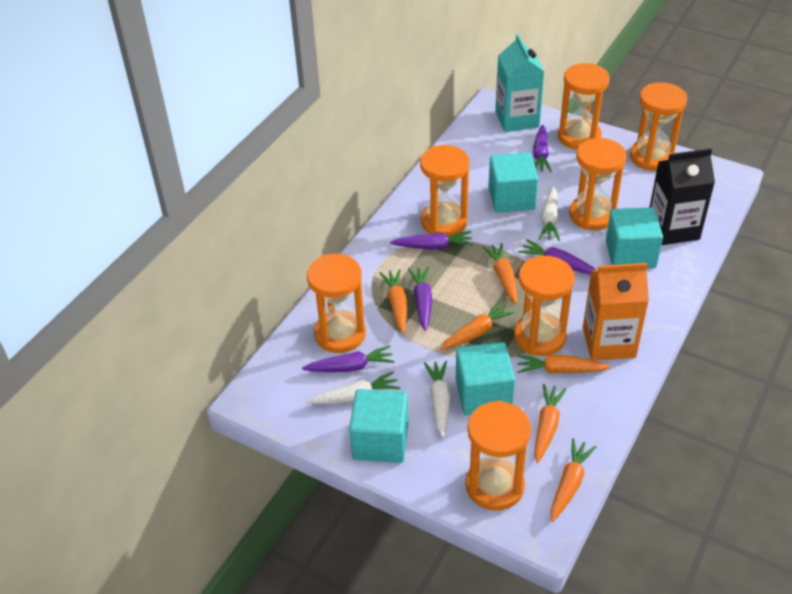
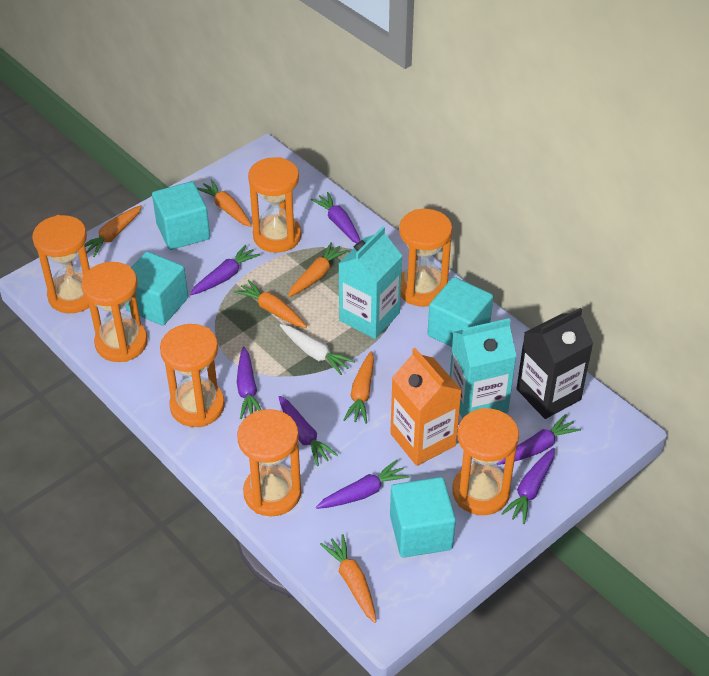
purple carrot: [302,345,394,372] [390,231,473,250] [408,267,432,331] [518,239,596,275] [533,125,552,173] = 5 -> [190,245,260,295] [237,347,261,419] [279,396,338,466] [311,192,360,243] [316,460,409,509] [497,414,581,465] [501,448,555,524] = 7
turquoise carton: [495,34,545,132] = 1 -> [338,227,402,339] [450,318,517,419] = 2
white carrot: [306,371,400,404] [424,361,450,437] [539,186,560,241] = 3 -> [280,324,355,375] = 1

